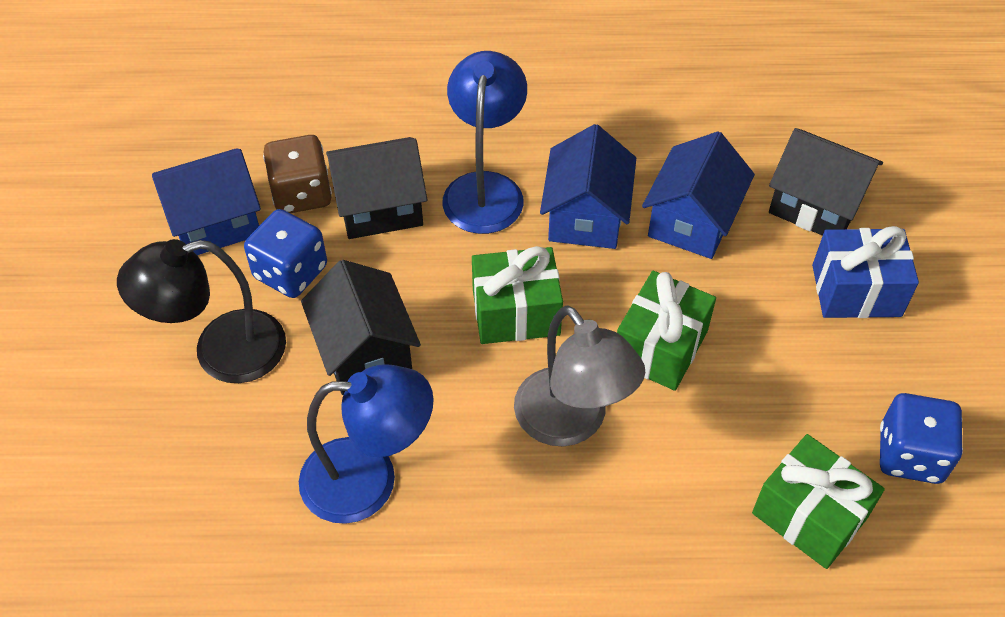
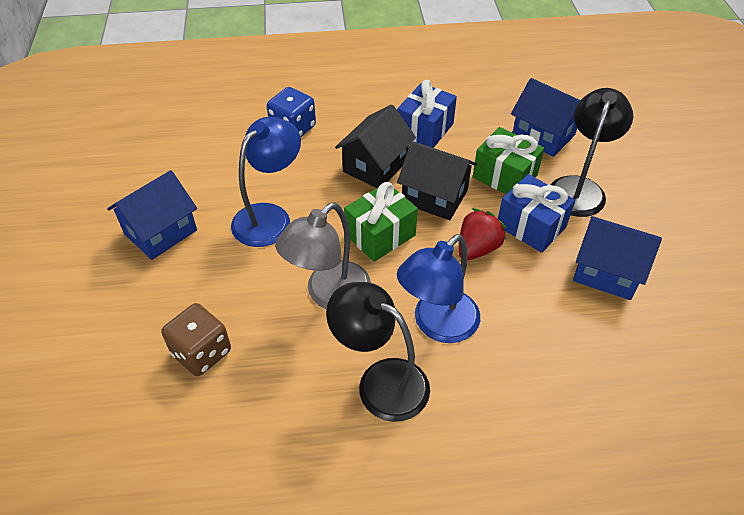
black house: [301,260,421,395] [326,137,427,239] [769,128,883,236] = 3 -> [335,105,416,188] [397,141,477,220] = 2
black lamp: [117,239,286,383] = 1 -> [326,282,430,422] [551,88,633,217] = 2
blue dice: [244,209,327,298] [880,393,963,484] = 2 -> [267,87,316,138] = 1
blue gift: [812,226,919,318] = 1 -> [397,80,457,148] [498,174,575,253] = 2
green gift: [472,246,563,344] [617,271,716,391] [752,434,885,569] = 3 -> [344,182,418,262] [473,127,545,194] = 2
red strawberry: none = 0 -> [458,208,506,260] = 1

